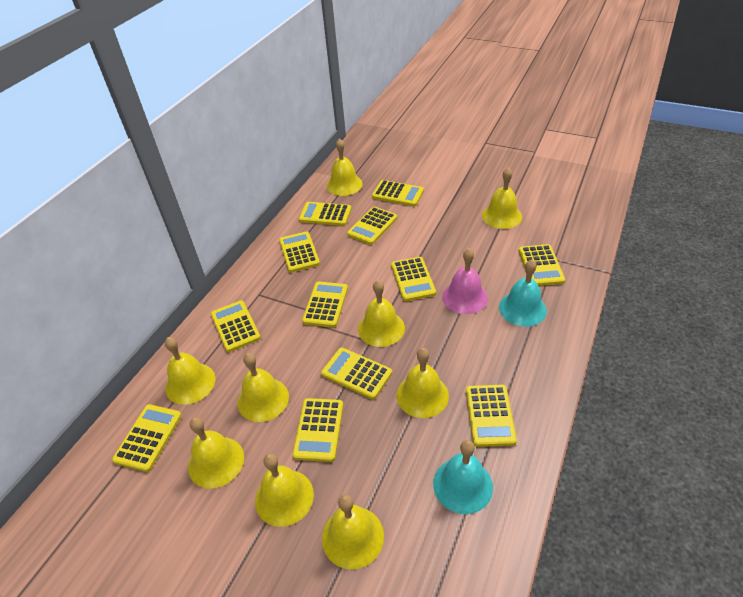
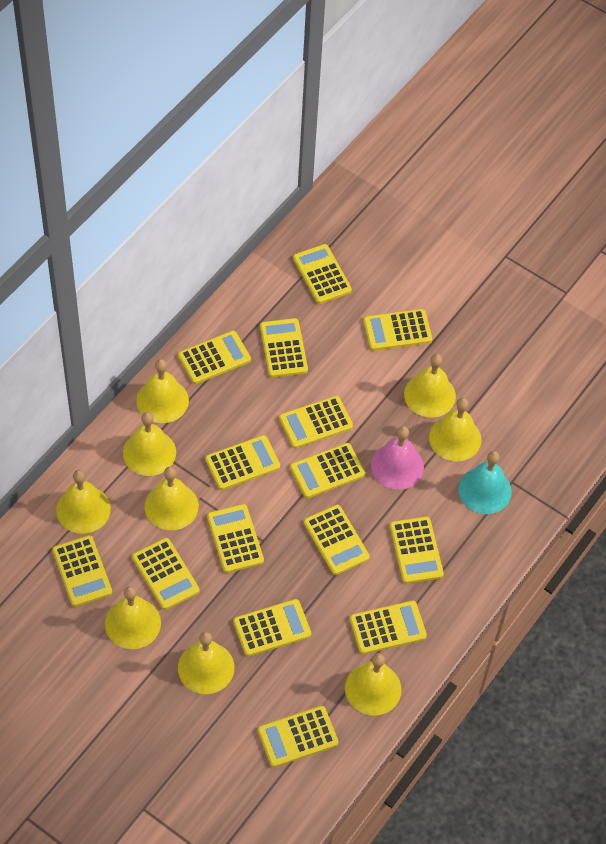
turquoise bell: [433,440,493,514] [499,259,547,327] = 2 -> [458,451,512,514] = 1
yellow calculator: [112,404,182,472] [211,300,261,352] [279,231,320,272] [292,398,344,462] [299,202,352,226] [302,281,348,328] [321,347,392,400] [347,207,397,245] [372,180,424,206] [391,257,436,301] [466,385,517,447] [519,244,565,286] = 12 -> [52,535,112,607] [132,538,199,610] [178,331,251,384] [205,435,280,490] [207,504,264,573] [233,599,311,656] [258,706,338,767] [260,318,308,378] [279,396,353,449] [290,443,365,498] [293,244,352,304] [304,505,370,575] [350,601,427,654] [363,309,432,351] [390,517,444,584] = 15

